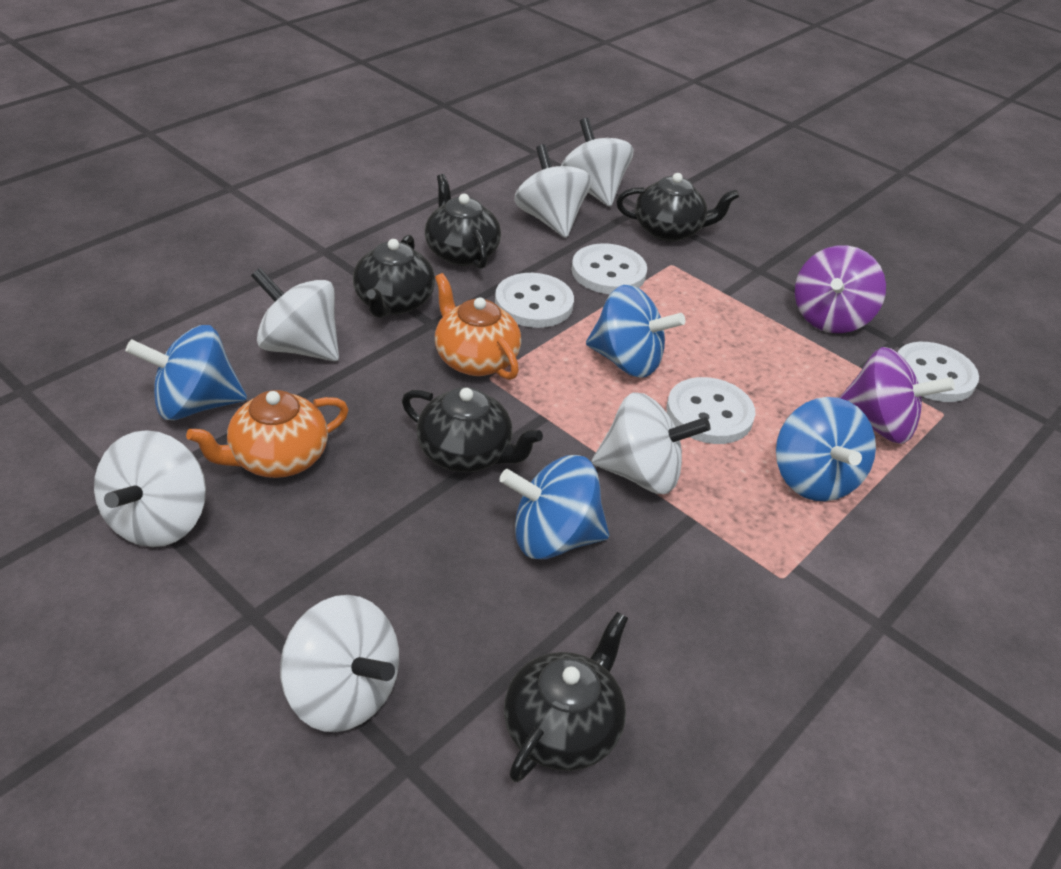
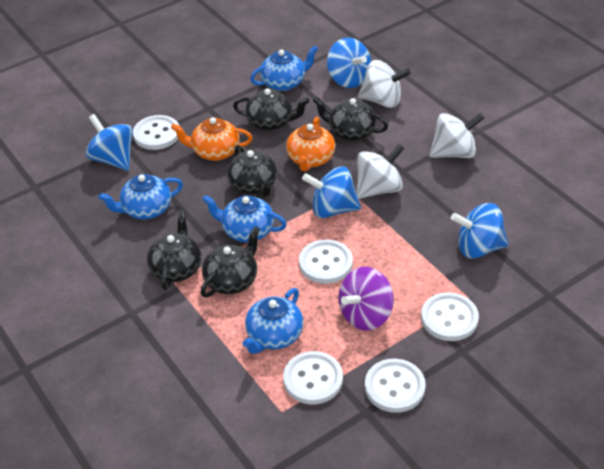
blue teapot: none = 0 -> [98,174,183,220] [202,195,287,242] [242,288,303,354] [250,46,318,91] = 4
purple spinning top: [795,245,886,333] [839,347,955,444] = 2 -> [339,267,394,331] = 1
white button: [495,273,574,328] [571,243,647,294] [666,377,755,444] [897,342,979,402] = 4 -> [133,115,179,150] [283,351,343,404] [299,239,353,284] [365,359,426,413] [421,292,479,341] = 5
white spinning top: [94,430,206,547] [251,268,339,361] [280,595,399,732] [514,144,592,238] [561,118,633,207] [591,392,711,494] = 6 -> [356,144,404,199] [358,60,411,108] [429,113,484,158] = 3

